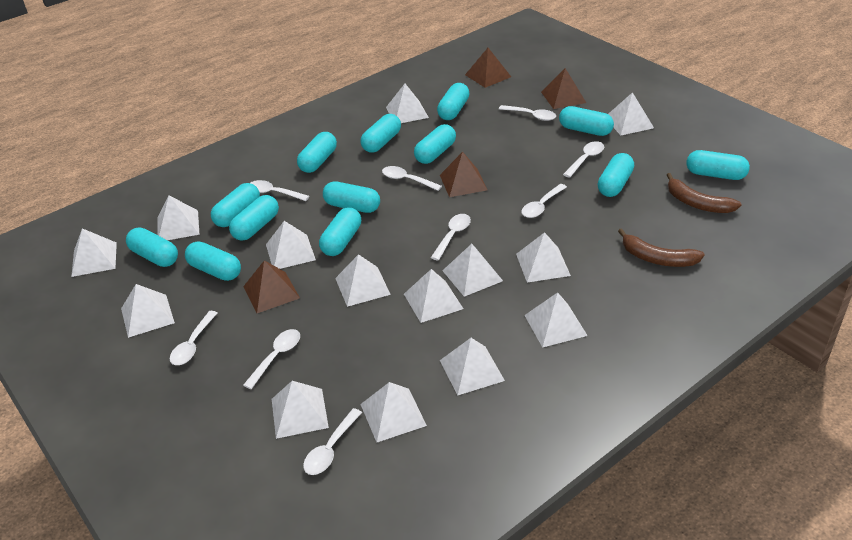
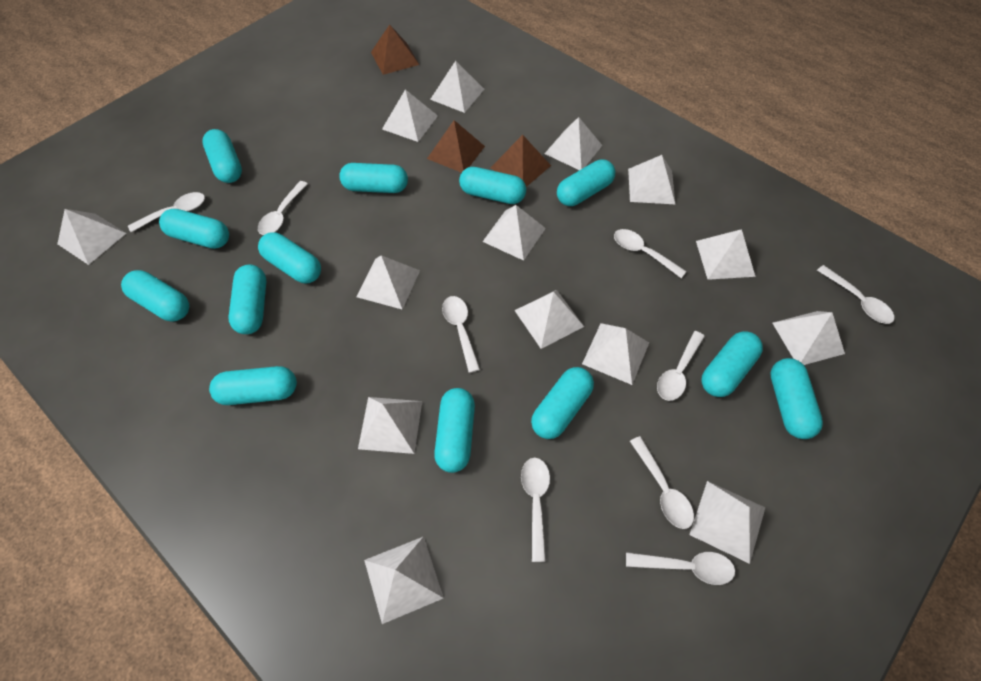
brown banana: [618,228,705,267] [667,173,742,213] = 2 -> none = 0
brown pyramid: [243,260,300,313] [440,152,488,197] [465,48,511,88] [541,68,586,109] = 4 -> [371,25,419,75] [427,120,485,173] [490,135,551,187] = 3

